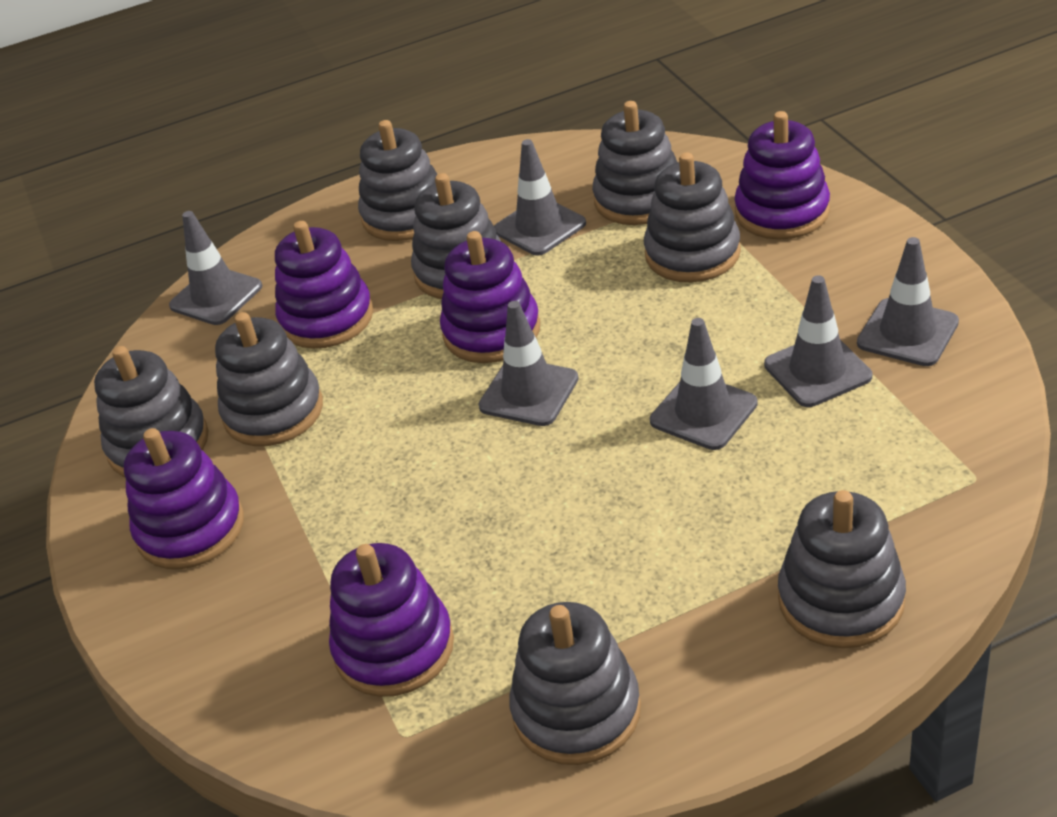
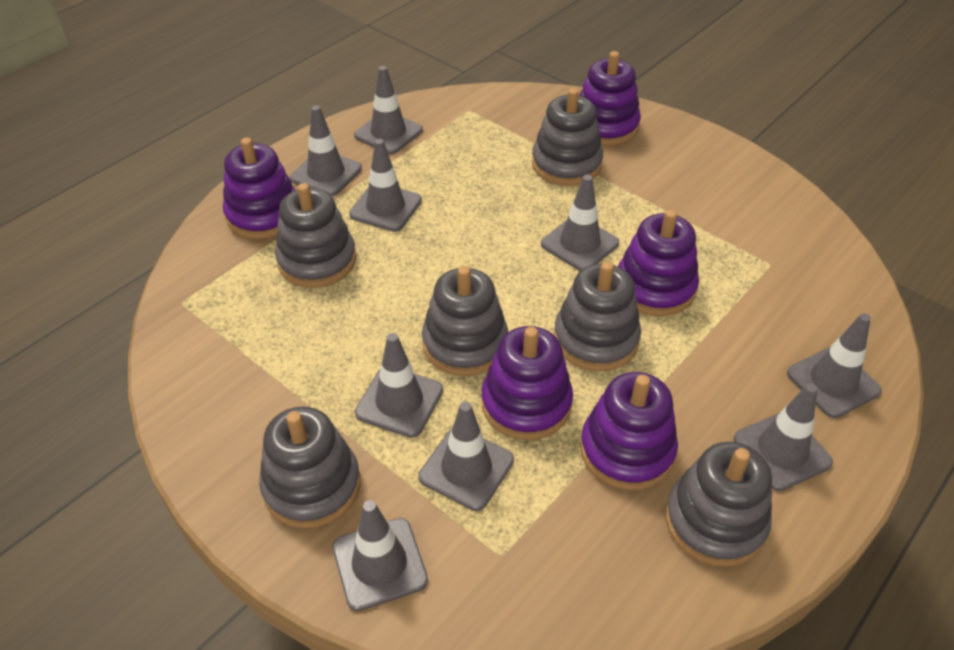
grey stacking toy: [94,346,208,477] [215,312,323,446] [358,120,437,241] [411,173,501,299] [509,602,641,765] [592,101,677,225] [644,153,741,282] [778,490,906,648] = 8 -> [259,407,360,529] [275,183,356,288] [422,266,508,376] [532,88,603,186] [554,261,641,371] [665,442,772,567] = 6
grey traffic cone: [169,211,262,325] [479,301,579,426] [494,139,586,255] [650,318,758,450] [764,275,872,407] [857,237,959,366] = 6 -> [290,105,362,196] [332,500,428,611] [349,139,422,232] [354,66,423,154] [355,333,443,438] [419,401,514,511] [541,175,619,271] [734,383,833,491] [787,313,882,418] = 9

